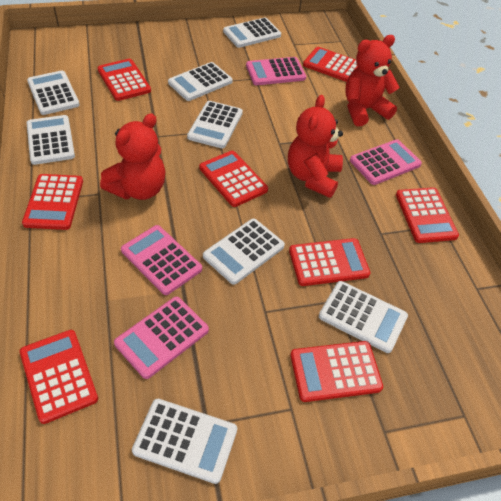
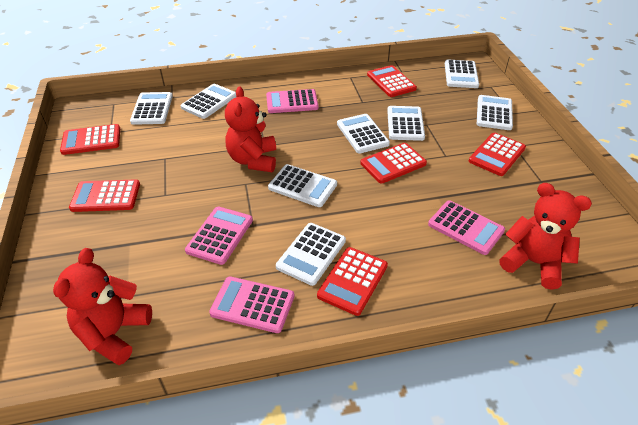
red calculator: [20,330,98,424] [22,174,83,230] [97,59,151,101] [199,151,268,207] [289,238,370,286] [290,341,383,402] [303,47,358,82] [396,187,459,243] = 8 -> [60,124,120,155] [69,179,140,212] [317,247,388,316] [360,143,427,183] [367,65,417,97] [469,133,526,176] = 6

